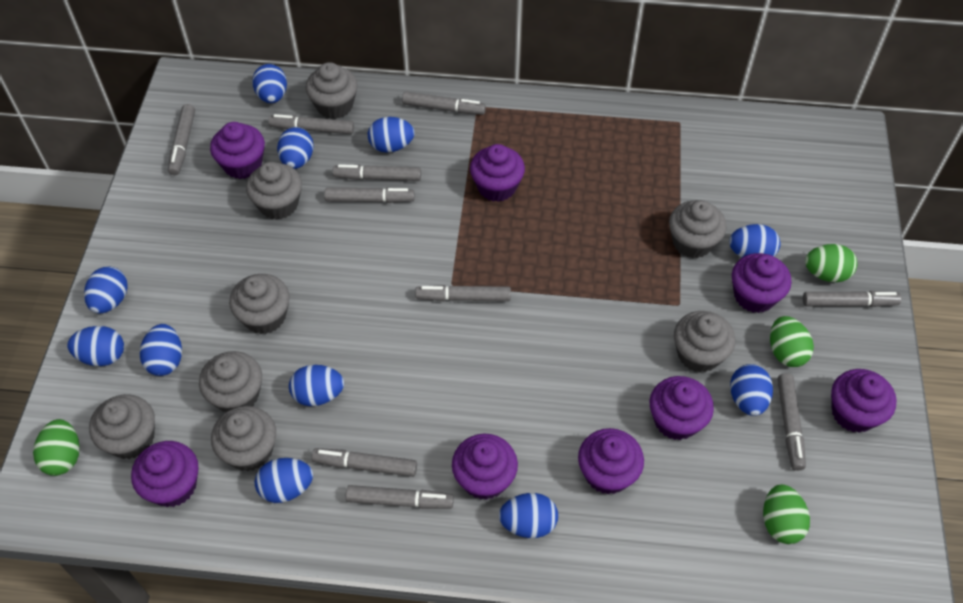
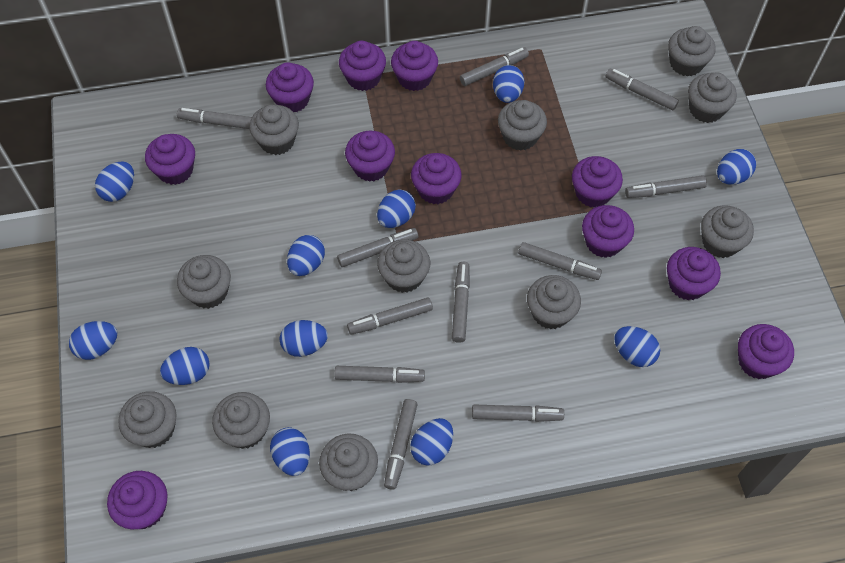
green egg: [33,419,80,476] [763,484,810,544] [770,316,814,367] [805,244,858,282] = 4 -> none = 0
grey cupcake: [89,394,155,459] [199,351,262,412] [211,406,276,471] [229,274,290,334] [246,162,302,220] [305,62,358,119] [669,200,726,258] [674,311,736,372] = 8 -> [118,391,177,448] [177,255,231,309] [212,392,270,449] [249,105,299,155] [319,433,378,491] [377,239,430,293] [498,100,547,150] [527,275,581,329] [668,26,716,77] [688,72,737,123] [701,205,754,258] = 11
grey marker: [168,104,195,175] [268,114,354,134] [312,448,417,477] [324,187,415,203] [333,164,421,181] [346,485,454,509] [402,91,486,115] [415,285,511,301] [778,373,806,471] [803,291,901,307] = 10 -> [177,108,252,129] [334,366,425,383] [337,228,418,267] [347,298,433,334] [384,399,418,490] [452,262,470,343] [460,48,529,86] [472,405,564,422] [518,242,602,280] [606,69,679,111] [625,175,707,198] = 11
purple cupcake: [131,441,199,507] [210,122,265,179] [452,434,518,500] [470,144,525,202] [578,428,644,495] [649,376,714,440] [732,253,791,313] [831,369,897,433] = 8 -> [107,471,168,529] [145,134,195,185] [266,62,314,112] [339,41,386,91] [345,131,395,182] [391,41,438,91] [411,153,462,204] [572,156,623,208] [582,205,634,258] [667,247,721,301] [738,324,794,379] = 11

